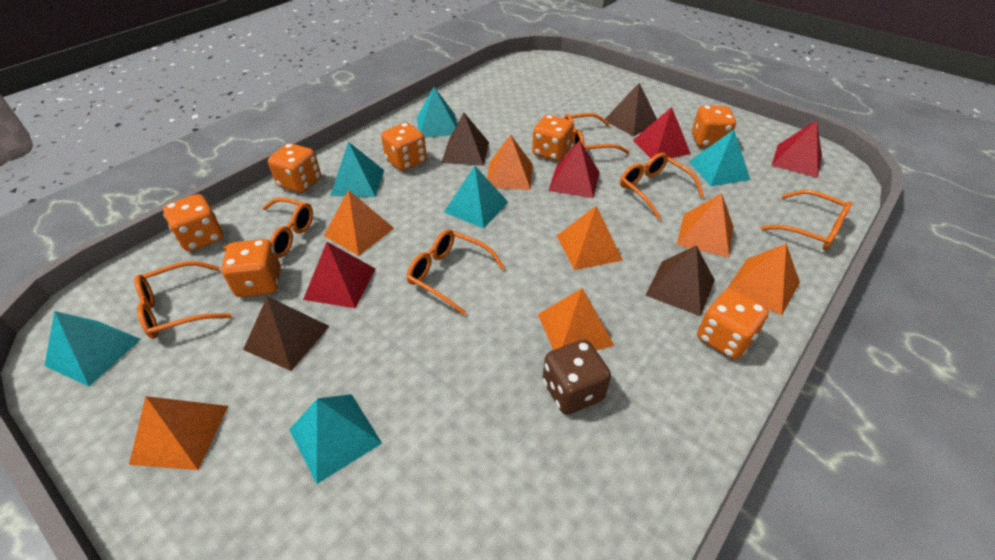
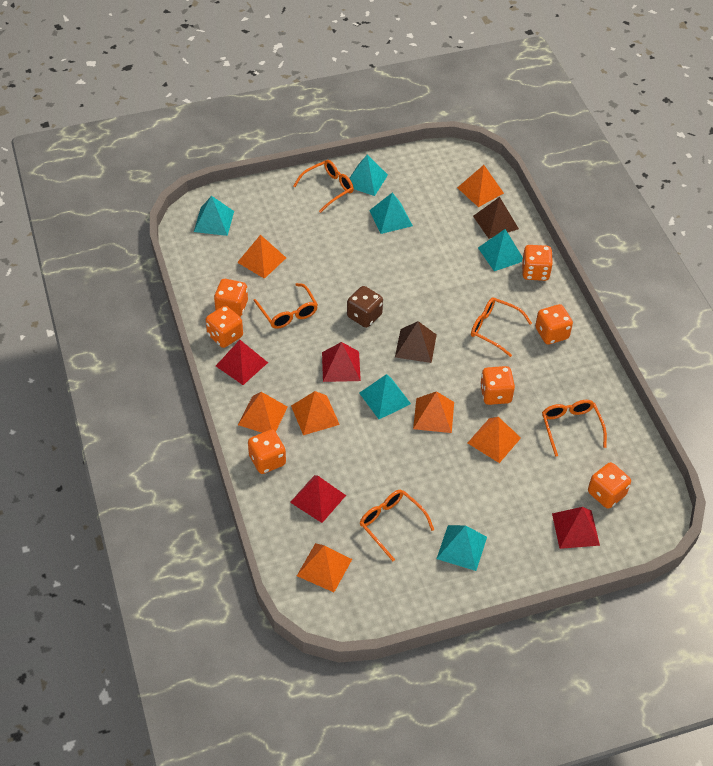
brown pyramid: [243,296,330,371] [441,112,489,166] [605,83,657,136] [645,245,715,316] = 4 -> [395,321,437,363] [473,197,519,239] = 2
orange glasses: [134,261,232,339] [223,197,313,258] [407,229,505,315] [564,113,629,154] [620,153,704,220] [761,190,852,250] = 6 -> [254,283,318,329] [293,160,354,213] [360,490,434,561] [471,297,532,357] [542,400,607,457] = 5

